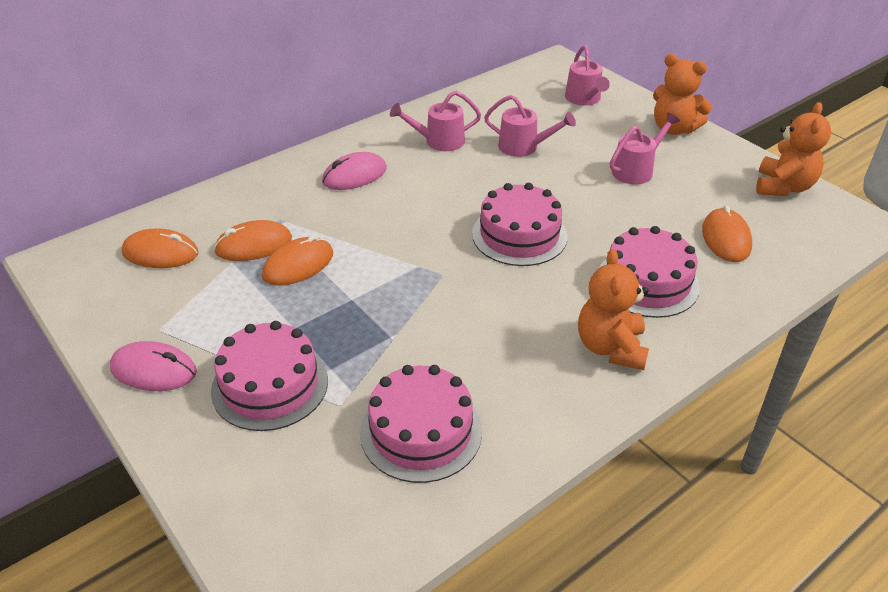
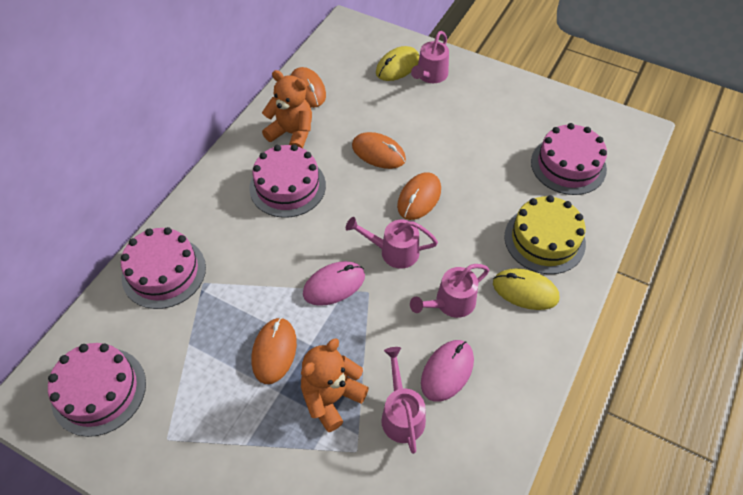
orange teddy bear: [578,249,649,370] [653,54,712,135] [756,102,831,196] = 3 -> [262,70,312,148] [301,338,369,432] = 2
yellow cake: none = 0 -> [504,195,586,274] = 1
yellow mouse: none = 0 -> [376,46,419,81] [493,268,559,310] = 2

